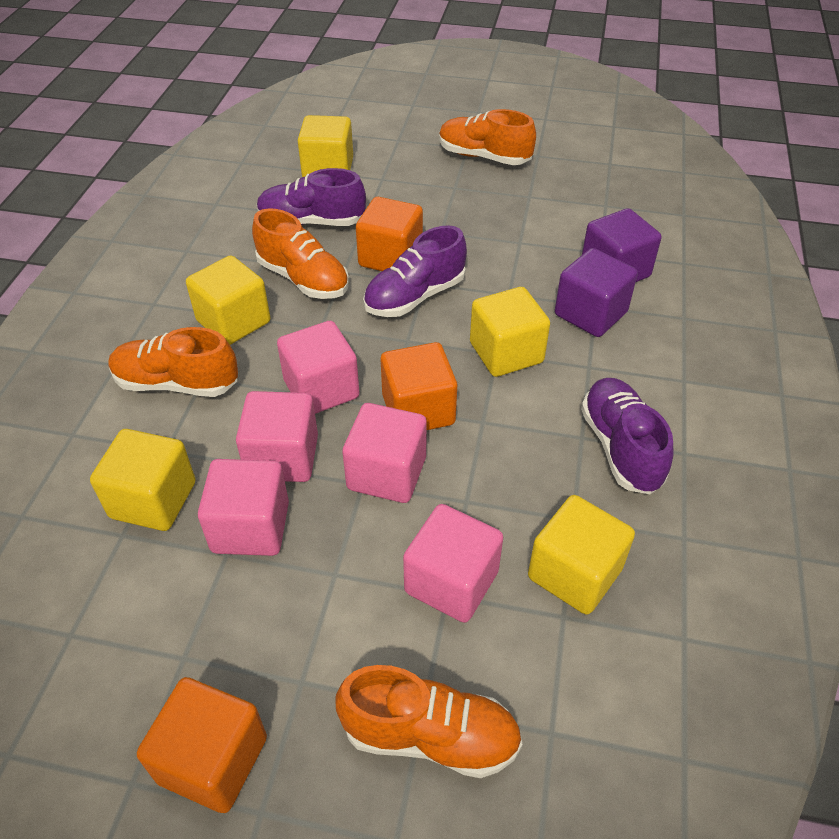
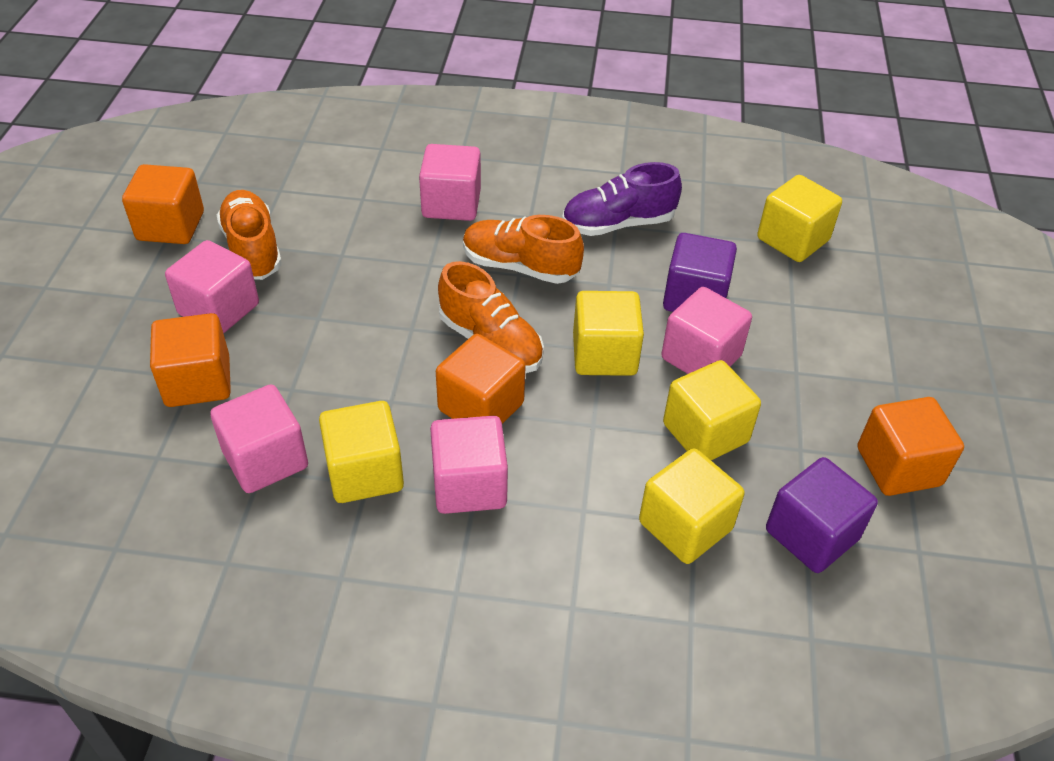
orange cube: [137,677,267,813] [356,197,423,271] [381,342,457,430] = 3 -> [122,164,204,244] [150,313,231,407] [436,334,526,424] [858,397,964,496] = 4
orange shoe: [109,327,238,397] [252,208,349,299] [336,665,522,778] [439,109,536,165] = 4 -> [217,190,282,280] [438,261,544,373] [463,215,584,284] = 3
purple shoe: [257,168,366,226] [363,225,467,317] [581,378,674,494] = 3 -> [562,162,682,236] = 1

